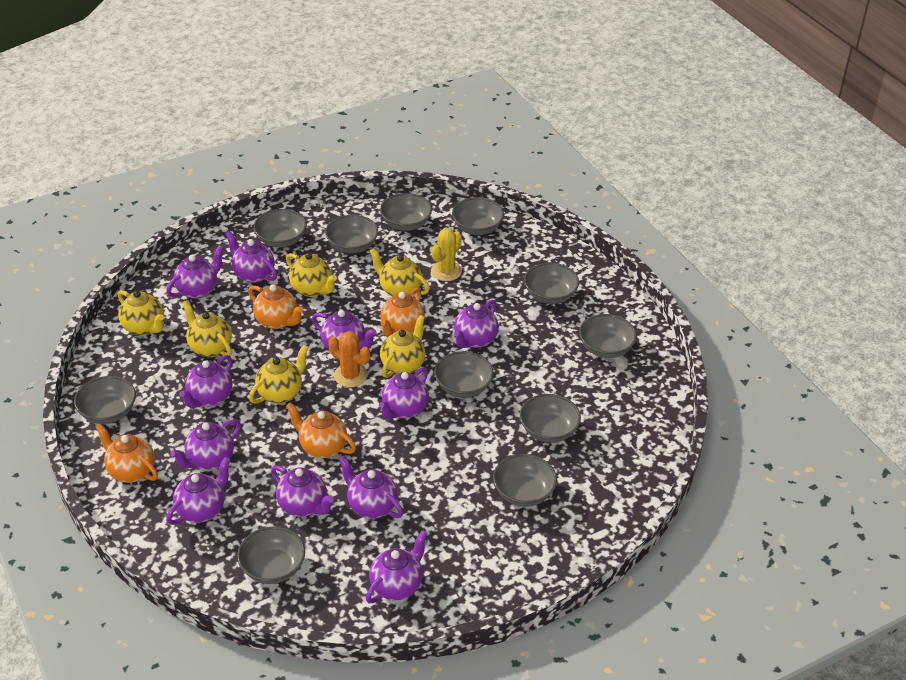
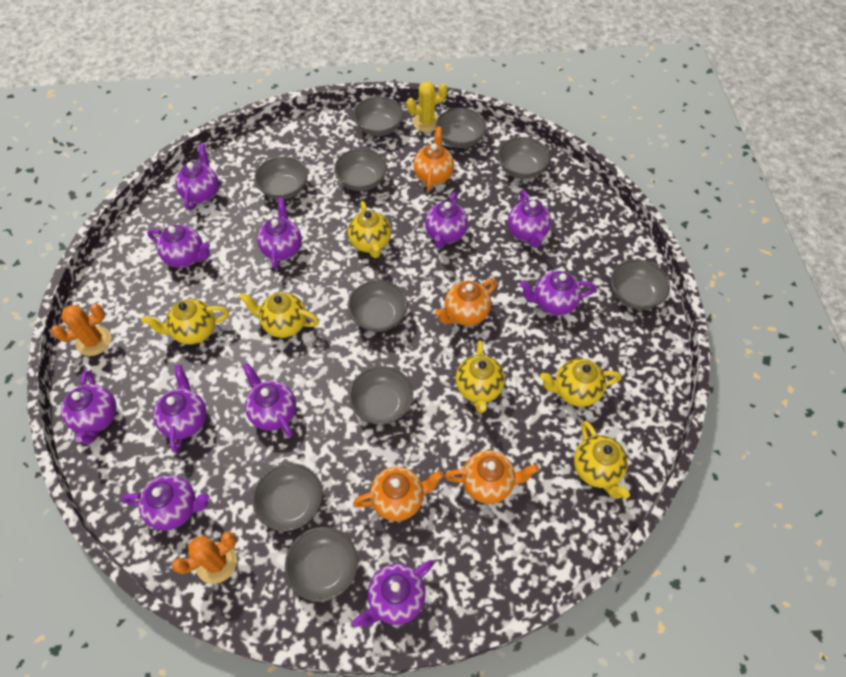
grey bowl: [74,376,136,424] [237,526,305,584] [254,209,307,248] [325,215,378,254] [380,193,432,231] [434,351,494,398] [452,197,504,235] [493,454,557,507] [520,394,581,443] [524,263,579,304] [579,314,637,358] = 11 -> [252,463,323,531] [254,156,308,200] [285,527,358,602] [334,148,387,191] [348,280,408,332] [349,366,413,425] [353,96,403,136] [436,108,486,148] [498,137,550,179] [611,259,670,310] = 10
orange cactus: [328,331,370,387] = 1 -> [51,304,111,356] [172,531,237,584] = 2

